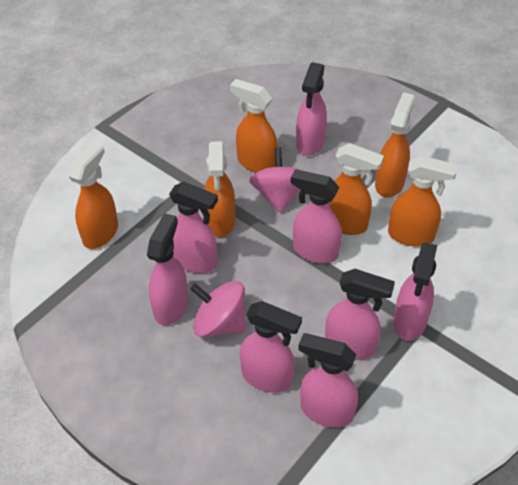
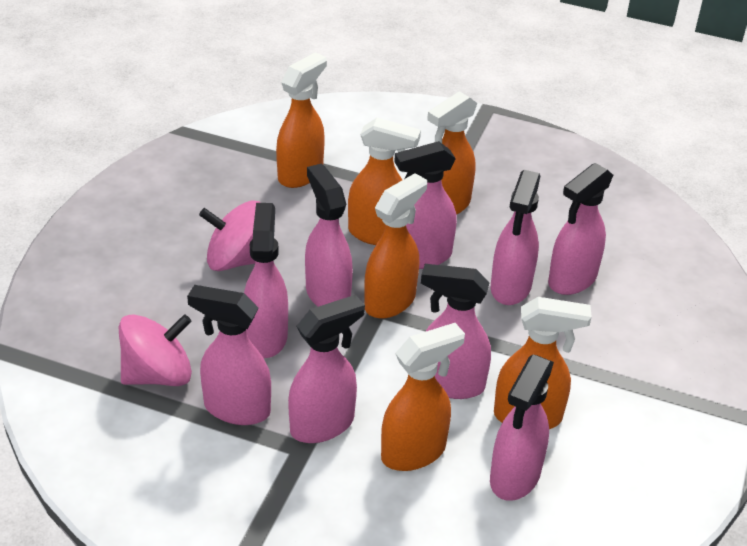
pink spray bottle: [147,213,188,325] [169,181,218,273] [240,301,302,393] [291,169,342,264] [296,62,327,156] [298,333,358,427] [325,269,395,360] [393,242,437,341] = 8 -> [187,285,271,425] [244,203,288,358] [288,295,365,443] [305,164,353,307] [394,141,457,269] [421,264,491,399] [490,355,554,501] [491,170,540,305] [548,163,613,295] = 9

